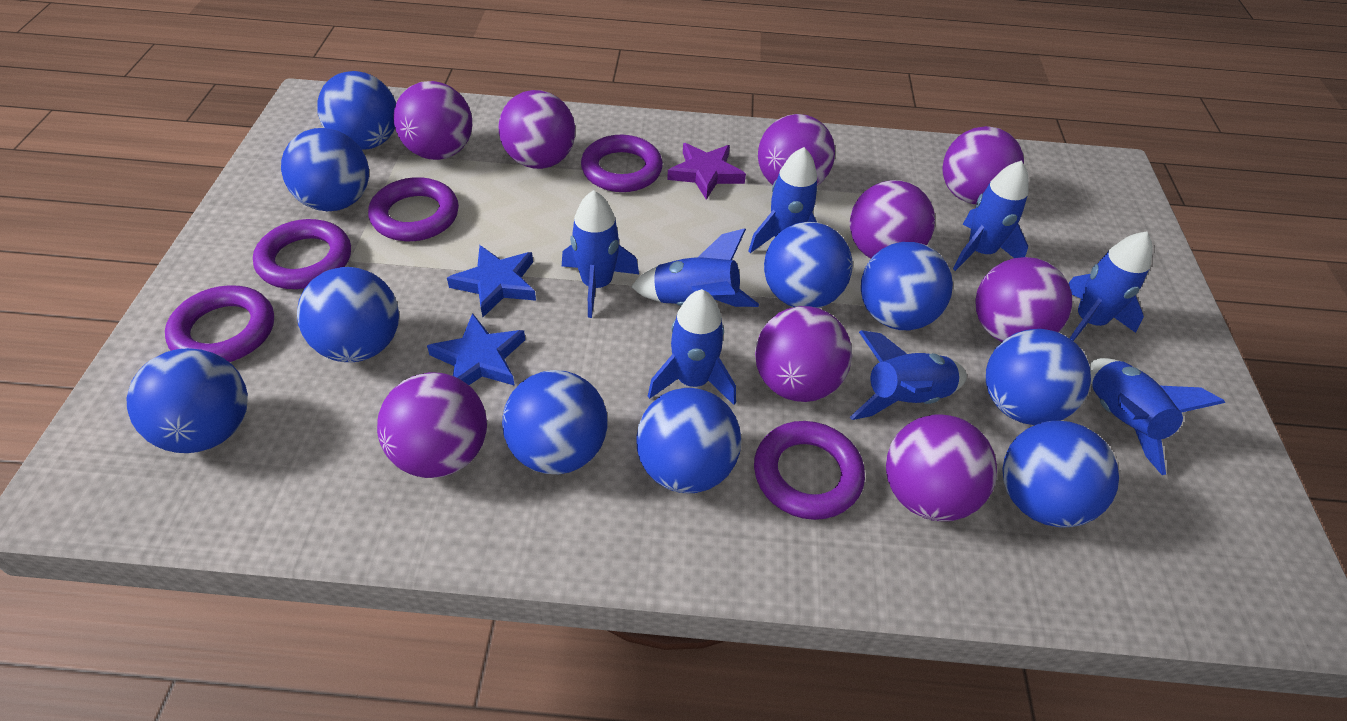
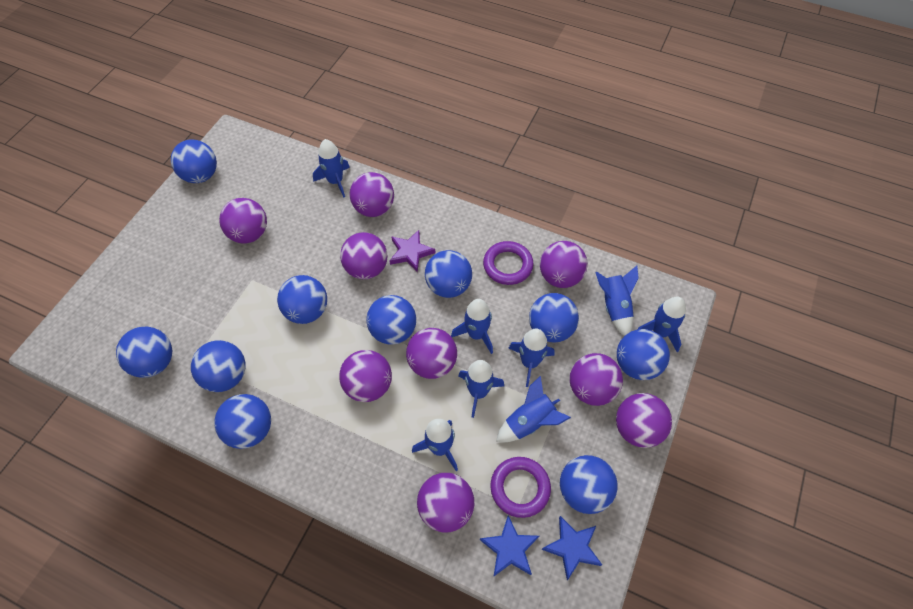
purple ring: [165,285,274,362] [253,219,351,289] [368,177,459,241] [581,135,663,192] [754,421,865,520] = 5 -> [483,241,533,285] [491,457,551,518] = 2

